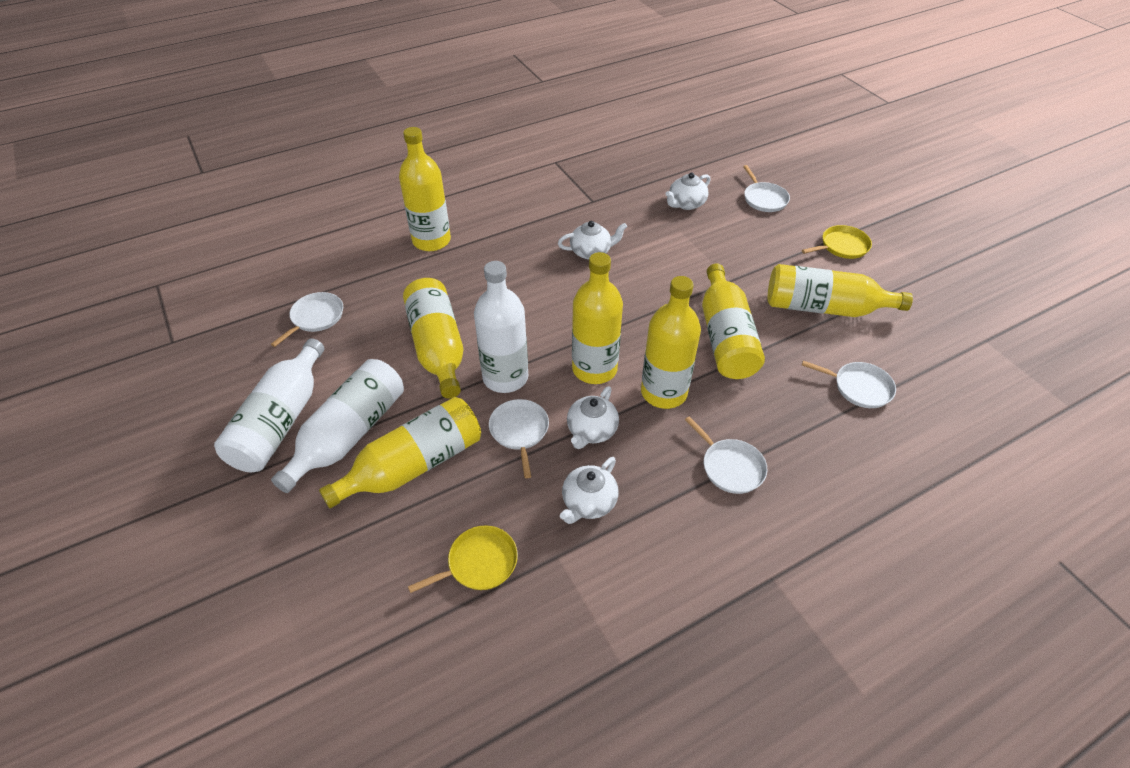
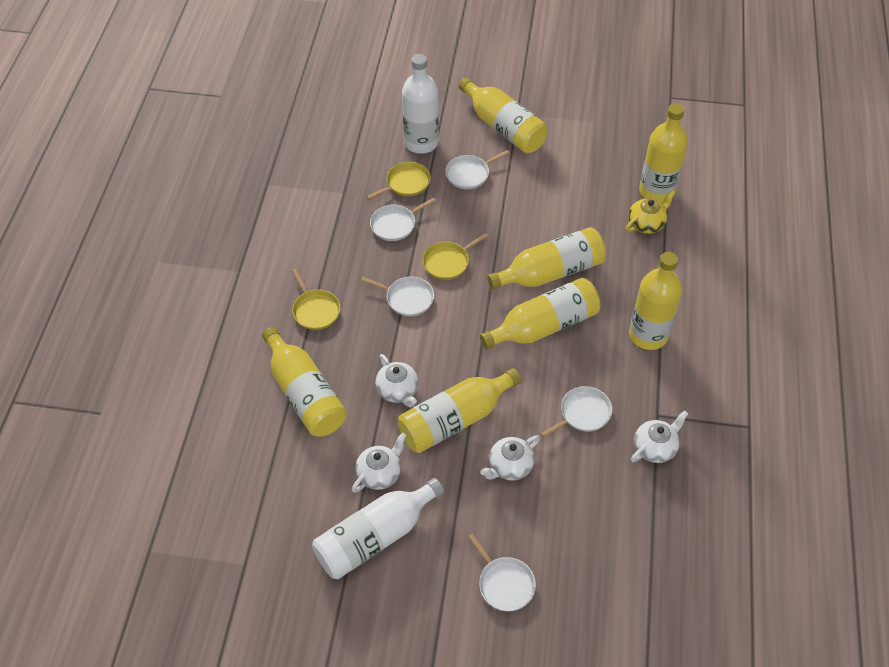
white bottle: [214,338,324,473] [271,359,404,493] [474,261,528,393] = 3 -> [312,478,444,579] [402,54,439,154] = 2
yellow pan: [408,525,518,593] [802,225,872,259] = 2 -> [292,269,340,330] [367,162,431,200] [422,233,488,280] = 3
yellow teapot: none = 0 -> [625,190,676,234] = 1

